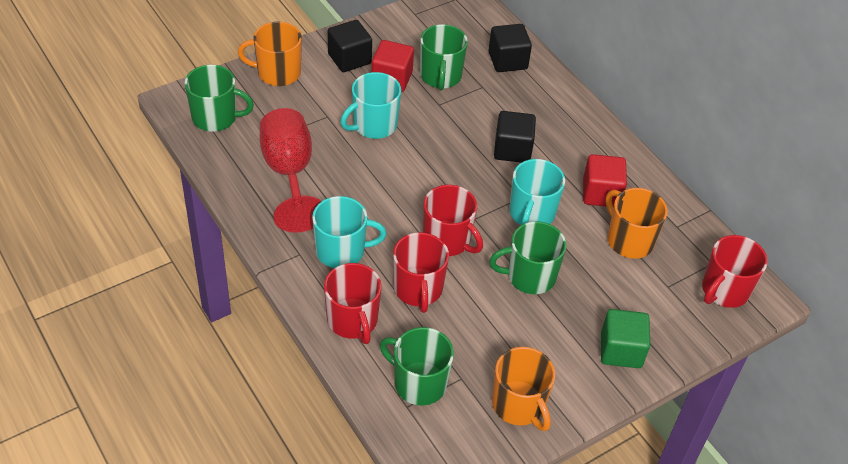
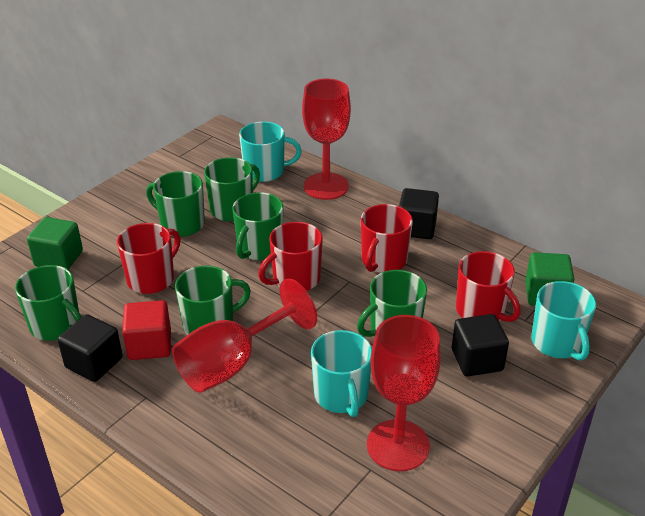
green cube: [601,309,650,368] = 1 -> [27,217,83,270] [525,252,574,306] = 2
green mug: [185,65,254,132] [380,327,454,406] [420,24,468,90] [489,221,566,294] = 4 -> [15,265,81,341] [146,171,205,237] [175,266,251,335] [204,157,260,221] [232,192,284,260] [357,270,427,337] = 6
orange mug: [238,22,302,86] [492,347,555,431] [606,188,668,259] = 3 -> none = 0
red cube: [372,40,414,92] [583,154,627,207] = 2 -> [122,300,171,360] = 1
red goblet: [260,108,322,232] = 1 -> [172,279,317,393] [302,78,351,200] [367,315,441,471] = 3

